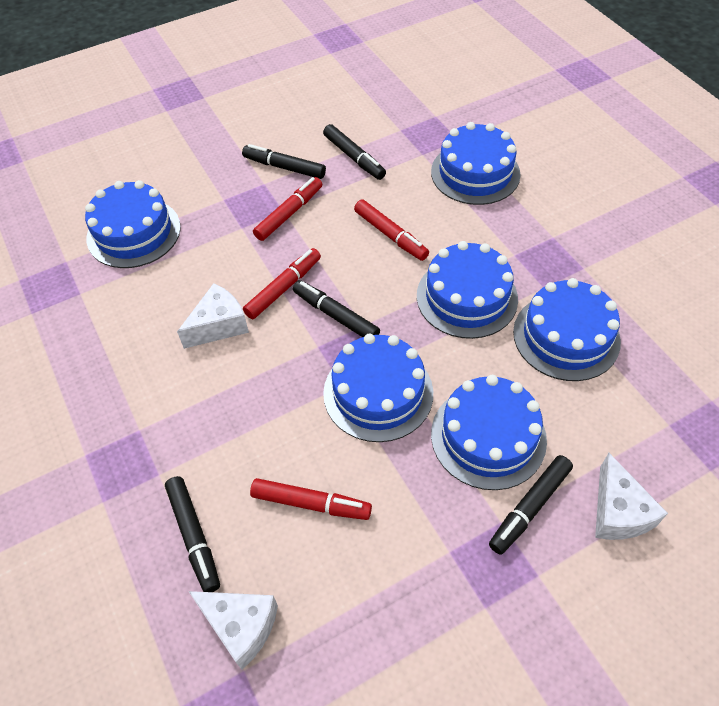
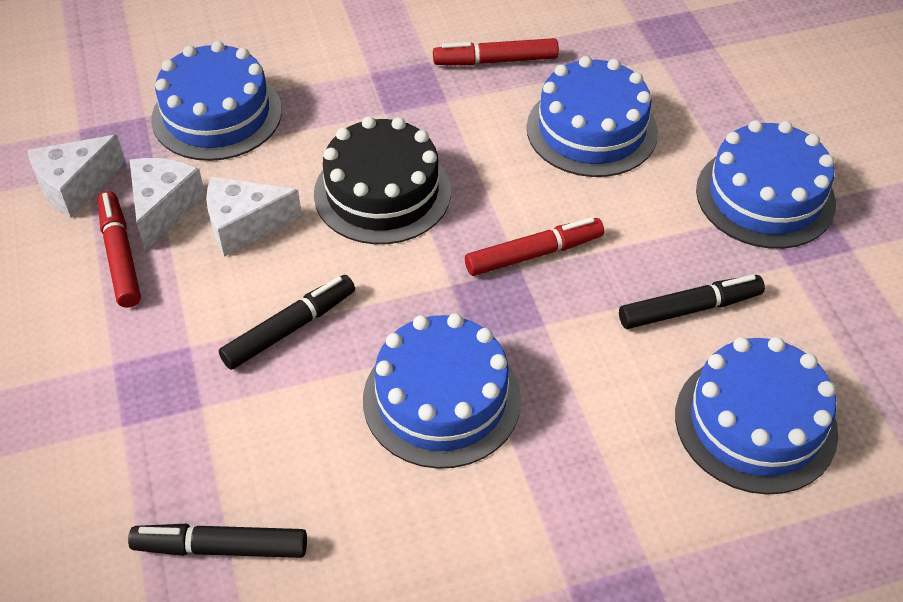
black cake: none = 0 -> [314,116,451,244] = 1
black marker: [165,476,220,592] [242,144,326,179] [293,280,380,337] [323,124,386,180] [489,455,573,555] = 5 -> [128,524,307,558] [219,275,355,370] [619,274,765,329] = 3
blue cake: [85,180,181,268] [323,334,433,442] [417,241,518,339] [431,122,521,205] [431,375,547,490] [513,278,621,381] = 6 -> [151,41,282,161] [363,313,521,469] [527,56,658,177] [675,337,838,495] [696,120,836,249] = 5
red marker: [243,248,321,319] [250,478,372,520] [253,177,322,241] [354,200,429,261] = 4 -> [97,191,141,308] [433,38,559,65] [465,217,604,276] = 3

